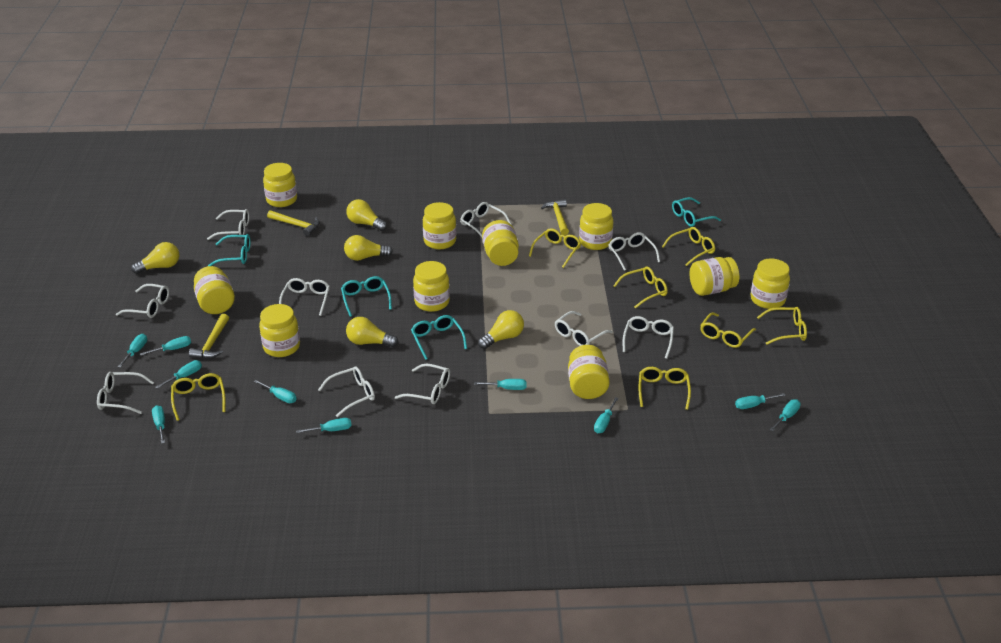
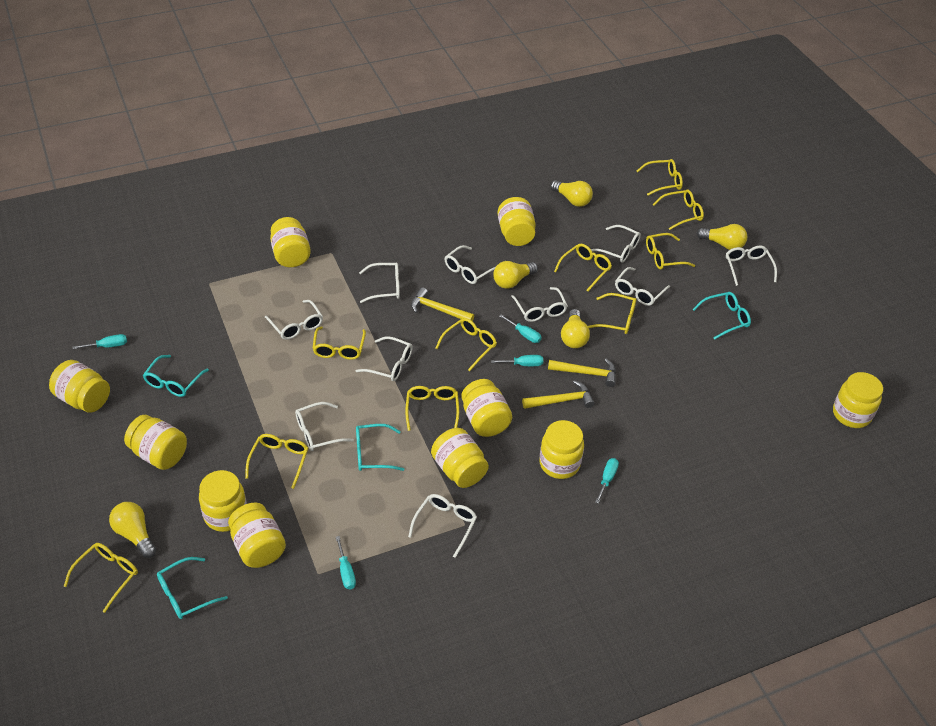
turquoise screwdriver: [118,334,147,368] [140,336,191,356] [152,405,165,444] [156,360,202,389] [254,380,297,403] [296,418,352,433] [474,379,527,390] [594,397,619,433] [735,393,786,409] [770,399,801,432] = 10 -> [72,334,127,349] [336,536,356,589] [491,355,543,366] [499,314,541,343] [595,458,619,504] = 5
yellow glasses: [171,373,226,421] [529,228,581,268] [613,266,668,309] [638,367,691,410] [662,227,715,266] [700,312,756,348] [757,307,807,345] = 7 -> [64,543,138,613] [245,434,308,489] [312,327,366,360] [405,386,459,431] [436,318,497,371] [554,244,612,291] [588,293,636,334] [637,159,683,196] [646,233,695,269] [653,190,704,230] = 10

